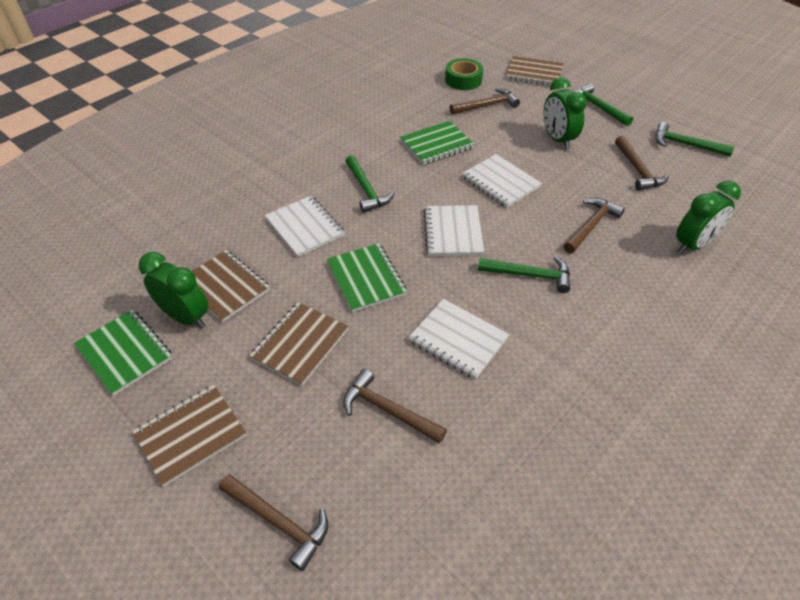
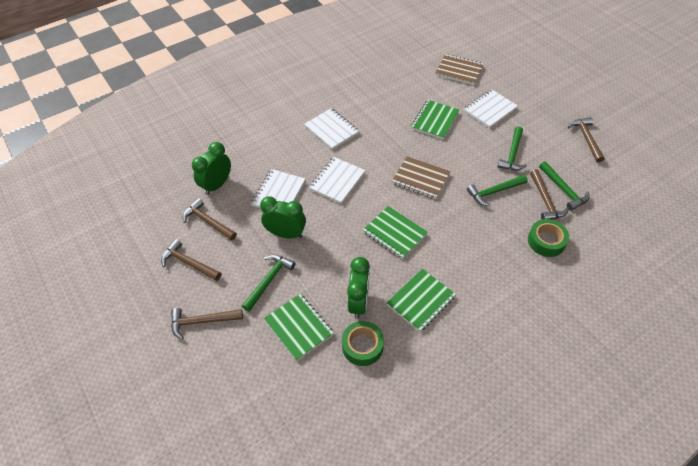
brown notebook: [132,385,247,487] [192,250,270,322] [249,302,348,386] [506,56,563,86] = 4 -> [392,156,450,199] [435,54,484,85] = 2
green notebook: [74,309,173,396] [326,243,407,312] [400,121,474,165] = 3 -> [264,294,333,361] [363,206,428,259] [387,269,456,332] [411,100,459,139] = 4
green tape: [445,58,483,90] = 1 -> [342,321,384,366] [528,219,569,257] = 2

